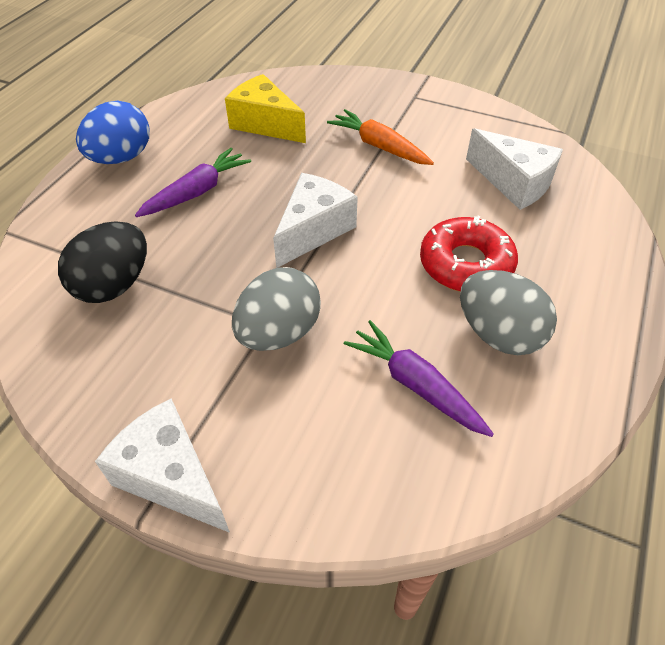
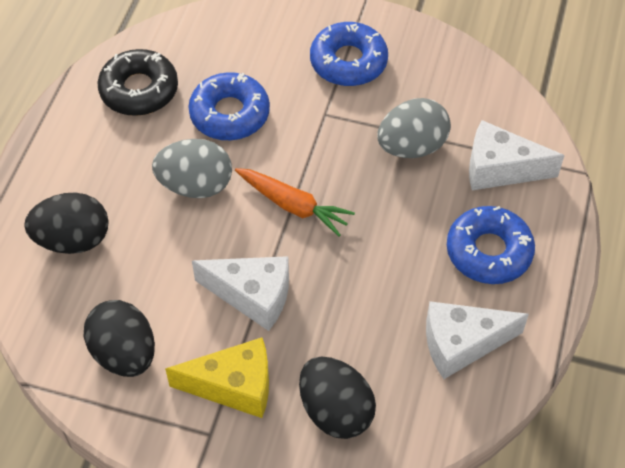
black donut: none = 0 -> [97,49,178,116] = 1
black egg: [58,221,147,303] = 1 -> [24,193,109,254] [84,300,155,377] [299,357,376,439] = 3
blue donut: none = 0 -> [188,72,270,140] [310,22,388,86] [447,206,535,284] = 3
blue egg: [76,101,150,164] = 1 -> none = 0
purple carrot: [135,148,251,217] [344,320,494,437] = 2 -> none = 0
red donut: [420,216,518,292] = 1 -> none = 0

